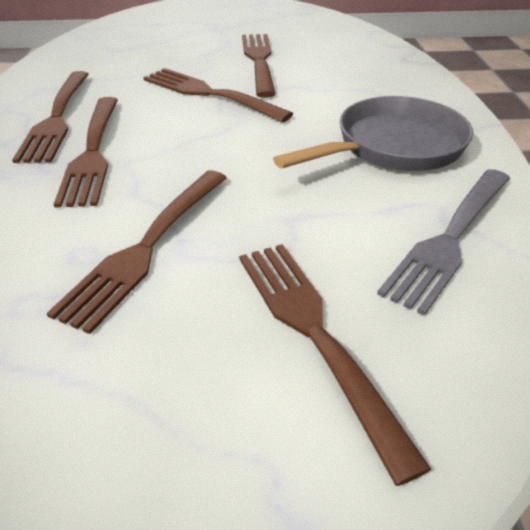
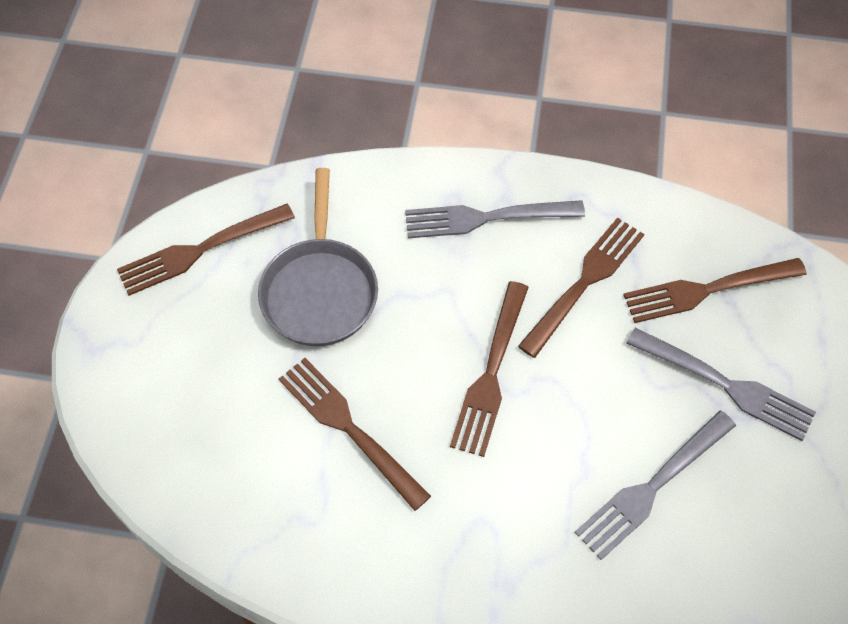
brown fork: [12,71,89,163] [46,171,227,334] [54,97,118,208] [143,68,293,122] [239,244,432,486] [242,34,276,98] = 6 -> [117,203,295,296] [279,358,431,511] [450,281,529,457] [518,217,644,358] [623,258,807,323] = 5
grey fork: [377,169,510,316] = 1 -> [405,200,585,238] [575,411,736,560] [626,327,816,441] = 3

